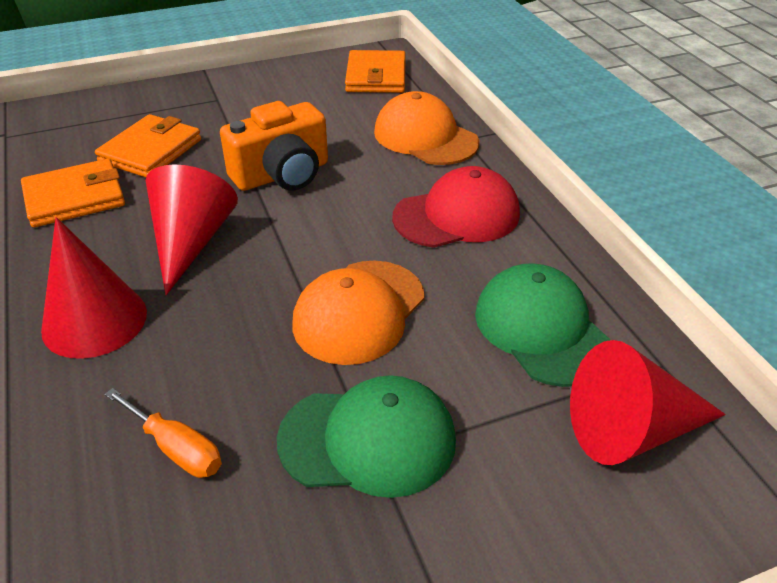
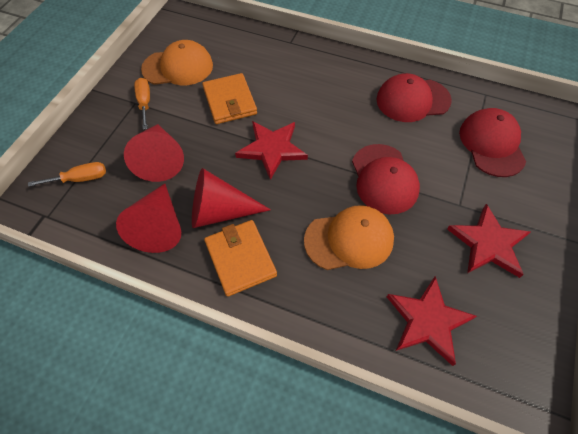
green cap: [277,375,456,498] [475,263,610,387] = 2 -> none = 0
orange camera: [220,101,328,191] = 1 -> none = 0
orange screwdriver: [105,388,222,478] = 1 -> [28,162,106,187] [134,78,150,130] = 2
orange wallet: [21,159,125,227] [95,114,201,177] [345,50,406,93] = 3 -> [202,73,257,124] [204,220,277,297] = 2
red cap: [392,166,520,248] = 1 -> [352,144,420,214] [377,73,452,122] [459,108,526,177] = 3
red star: none = 0 -> [235,121,308,180] [387,276,477,366] [447,204,530,278] = 3

